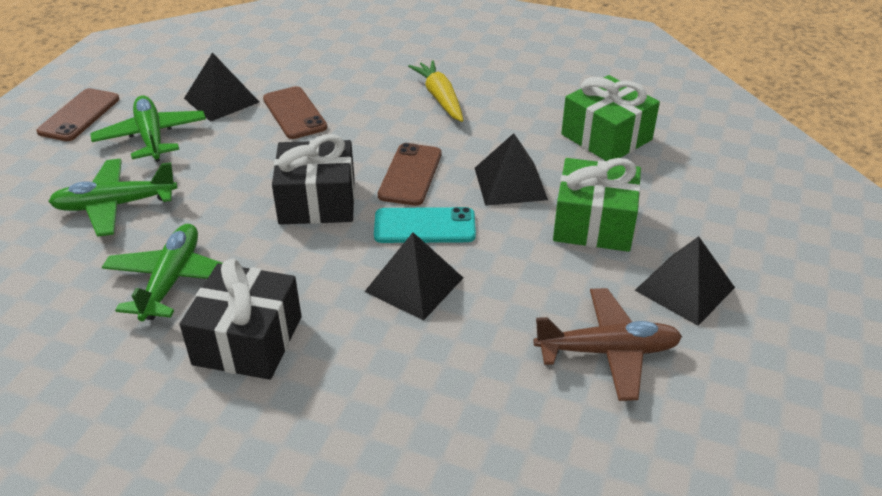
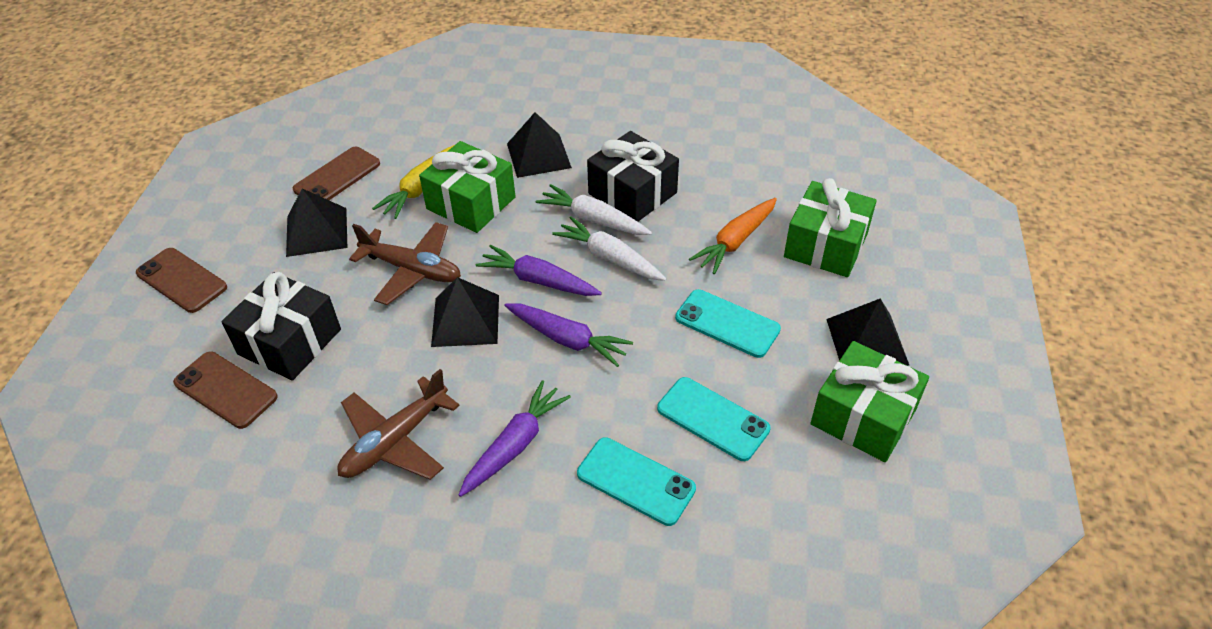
brown plane: [534,288,682,401] = 1 -> [338,369,460,480] [349,222,461,305] = 2
green gift: [553,158,641,252] [561,75,660,161] = 2 -> [419,141,516,233] [784,178,877,277] [811,341,929,462] = 3
green plane: [48,159,178,237] [90,96,206,162] [102,224,223,321] = 3 -> none = 0
orange carrot: none = 0 -> [689,198,777,274] = 1
purple carrot: none = 0 -> [459,380,571,497] [476,245,602,296] [504,303,633,367] = 3
turquoise phone: [374,207,476,243] = 1 -> [577,437,696,526] [657,377,771,461] [675,289,781,358] = 3
white carrot: none = 0 -> [536,184,652,235] [552,217,666,281] = 2

